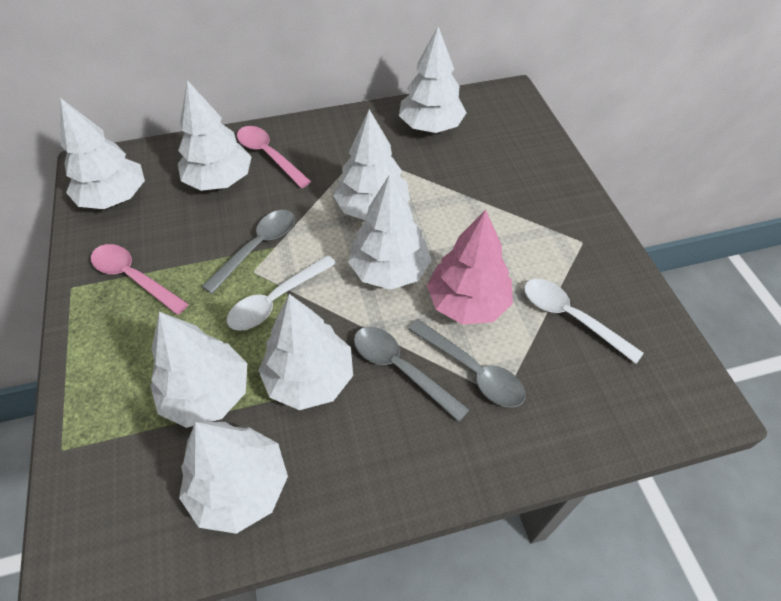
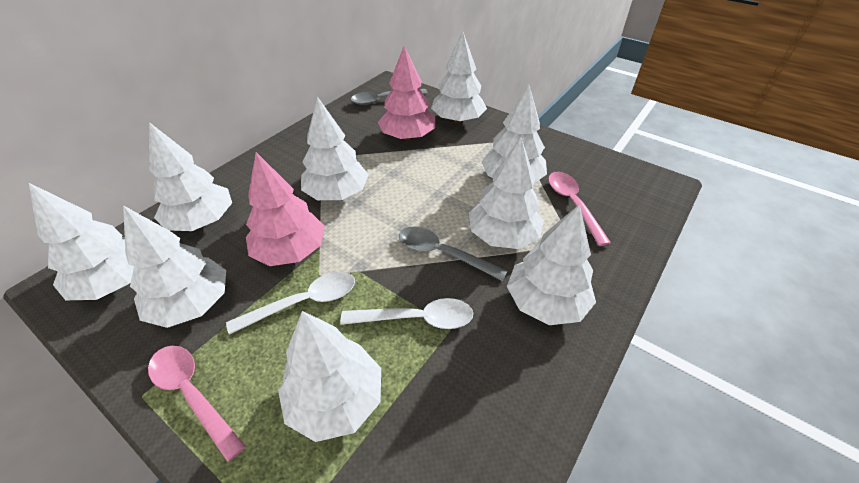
grey spoon: [202,210,295,294] [354,327,470,422] [408,319,526,408] = 3 -> [351,89,428,105] [399,227,508,281] = 2
pink tree: [427,210,513,325] = 1 -> [246,152,325,266] [378,46,435,140] = 2
white tree: [60,98,145,209] [150,312,247,428] [178,80,252,191] [179,422,288,534] [258,294,353,410] [333,109,410,221] [348,174,432,290] [399,27,466,133] = 8 -> [29,183,134,300] [123,205,226,328] [149,122,232,231] [278,311,381,442] [301,96,369,200] [431,32,487,124] [469,138,544,249] [482,84,547,183] [507,204,596,325] = 9

